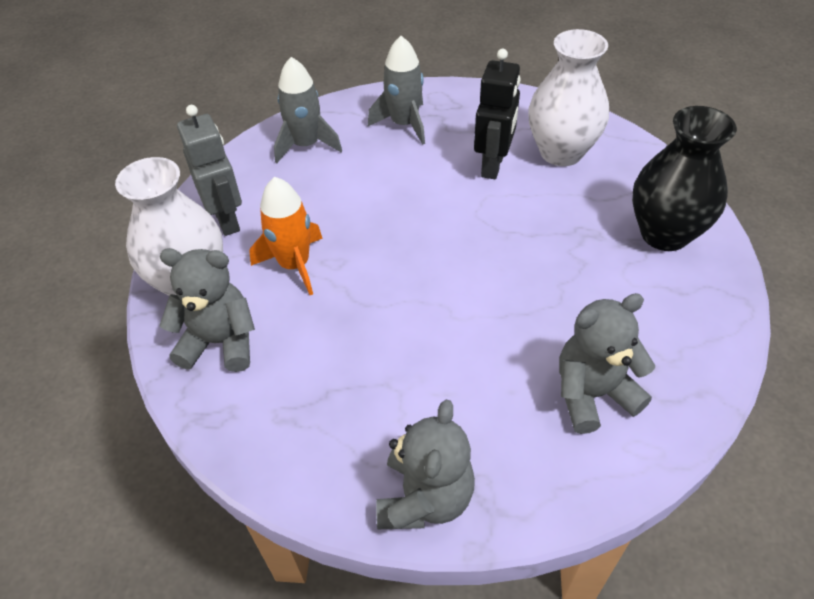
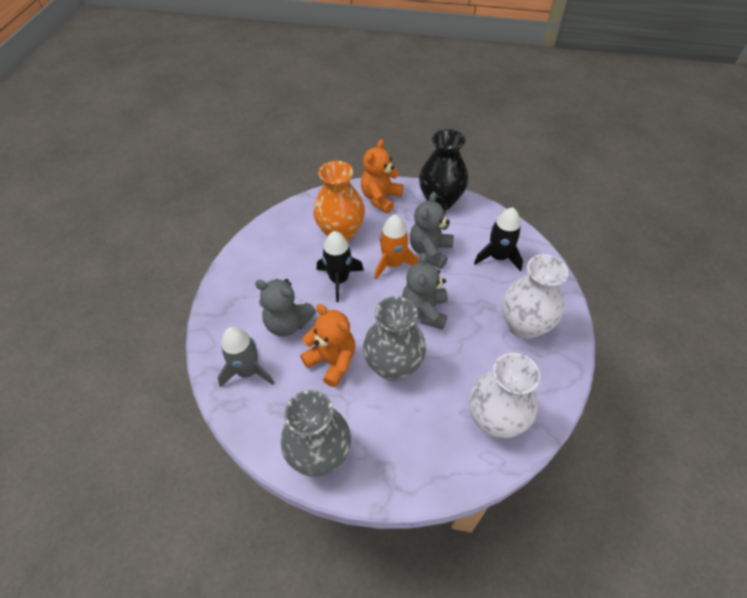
black robot: [474,49,521,179] = 1 -> none = 0
black rocket: none = 0 -> [317,231,364,302] [474,207,523,272] = 2
grey robot: [177,105,242,236] = 1 -> none = 0
grey rocket: [274,57,342,163] [368,36,425,145] = 2 -> [217,327,274,388] = 1
grey vase: none = 0 -> [281,390,351,477] [363,296,426,381] = 2
orange teddy bear: none = 0 -> [300,304,355,387] [361,139,403,213] = 2
orange vase: none = 0 -> [313,161,365,242] = 1

